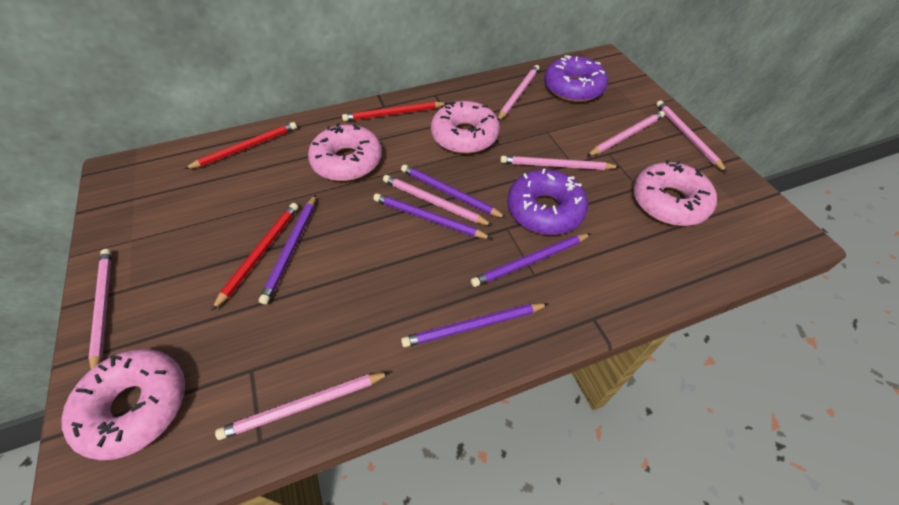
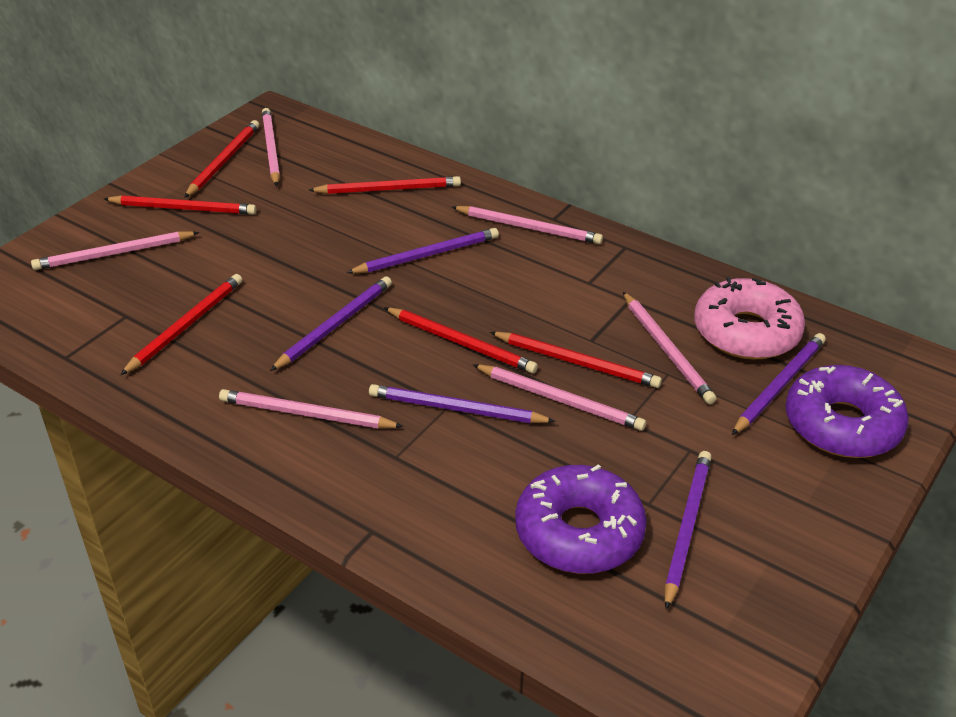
pink donut: [61,349,185,460] [308,123,382,181] [431,101,500,154] [633,160,717,226] = 4 -> [694,277,805,360] = 1
pink pencil: [88,249,112,369] [215,372,390,440] [383,175,493,226] [498,65,539,121] [500,156,619,170] [587,111,665,156] [656,100,727,173] = 7 -> [31,231,199,270] [219,389,403,428] [262,108,280,186] [452,206,603,244] [473,364,646,431] [623,292,716,404] = 6
red pencil: [184,122,297,169] [211,203,298,311] [342,102,448,121] = 3 -> [104,195,257,215] [120,274,242,375] [184,120,259,198] [308,176,461,194] [384,307,538,374] [490,332,662,388] = 6

